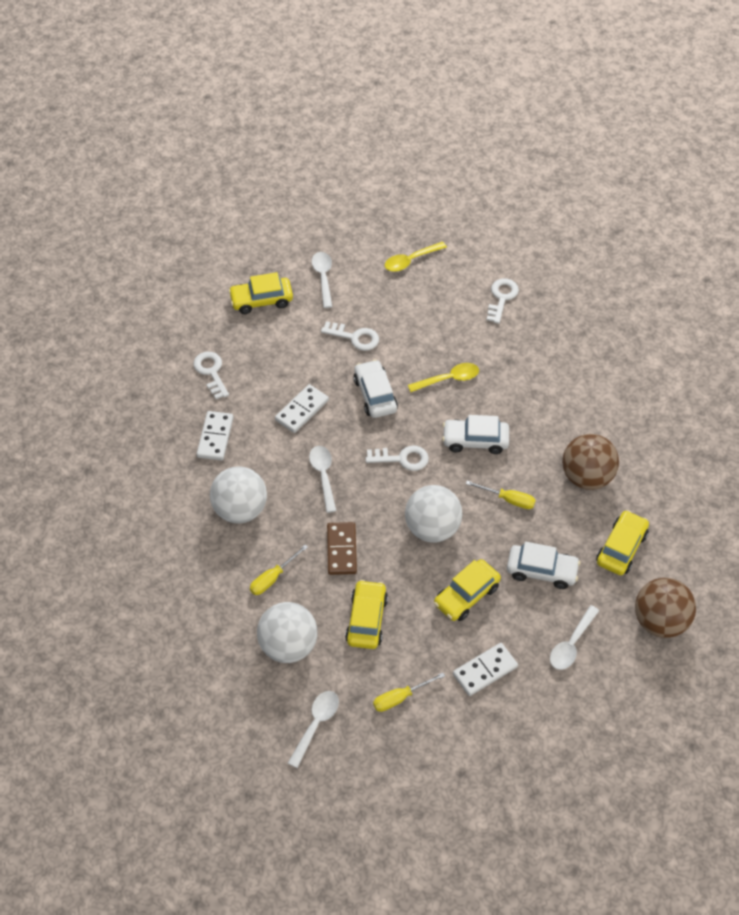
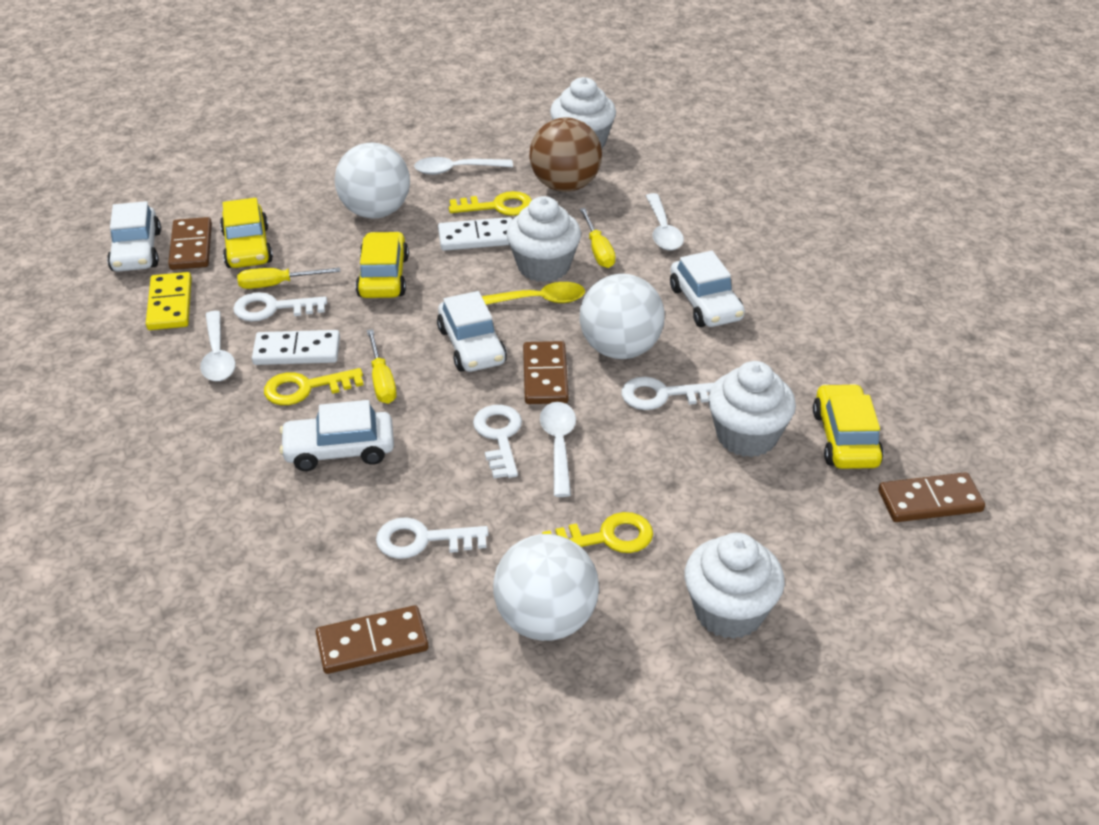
brown ball: [562,434,619,490] [635,578,696,638] = 2 -> [529,117,602,192] = 1
brown domino: [327,522,357,575] = 1 -> [168,217,212,270] [316,605,428,674] [523,341,569,404] [878,472,985,522] = 4
white car: [353,359,398,418] [442,415,509,454] [507,542,580,589] = 3 -> [107,201,161,272] [280,400,394,471] [437,291,507,372] [670,251,745,327] = 4
white cupcake: none = 0 -> [506,196,581,282] [550,77,616,149] [684,533,785,639] [708,361,796,457] = 4
white domino: [197,411,233,460] [275,384,329,433] [453,643,518,696] = 3 -> [252,330,340,365] [438,217,512,251] = 2
yellow car: [228,272,293,314] [345,580,388,649] [434,559,501,621] [596,510,649,575] = 4 -> [220,198,273,268] [355,232,409,298] [813,384,884,469] = 3
yellow domino: none = 0 -> [146,272,192,330] = 1
yellow key: none = 0 -> [264,368,364,405] [449,191,532,216] [542,512,653,553] = 3
yellow spoon: [385,242,447,272] [408,363,479,392] = 2 -> [482,282,585,305] = 1

